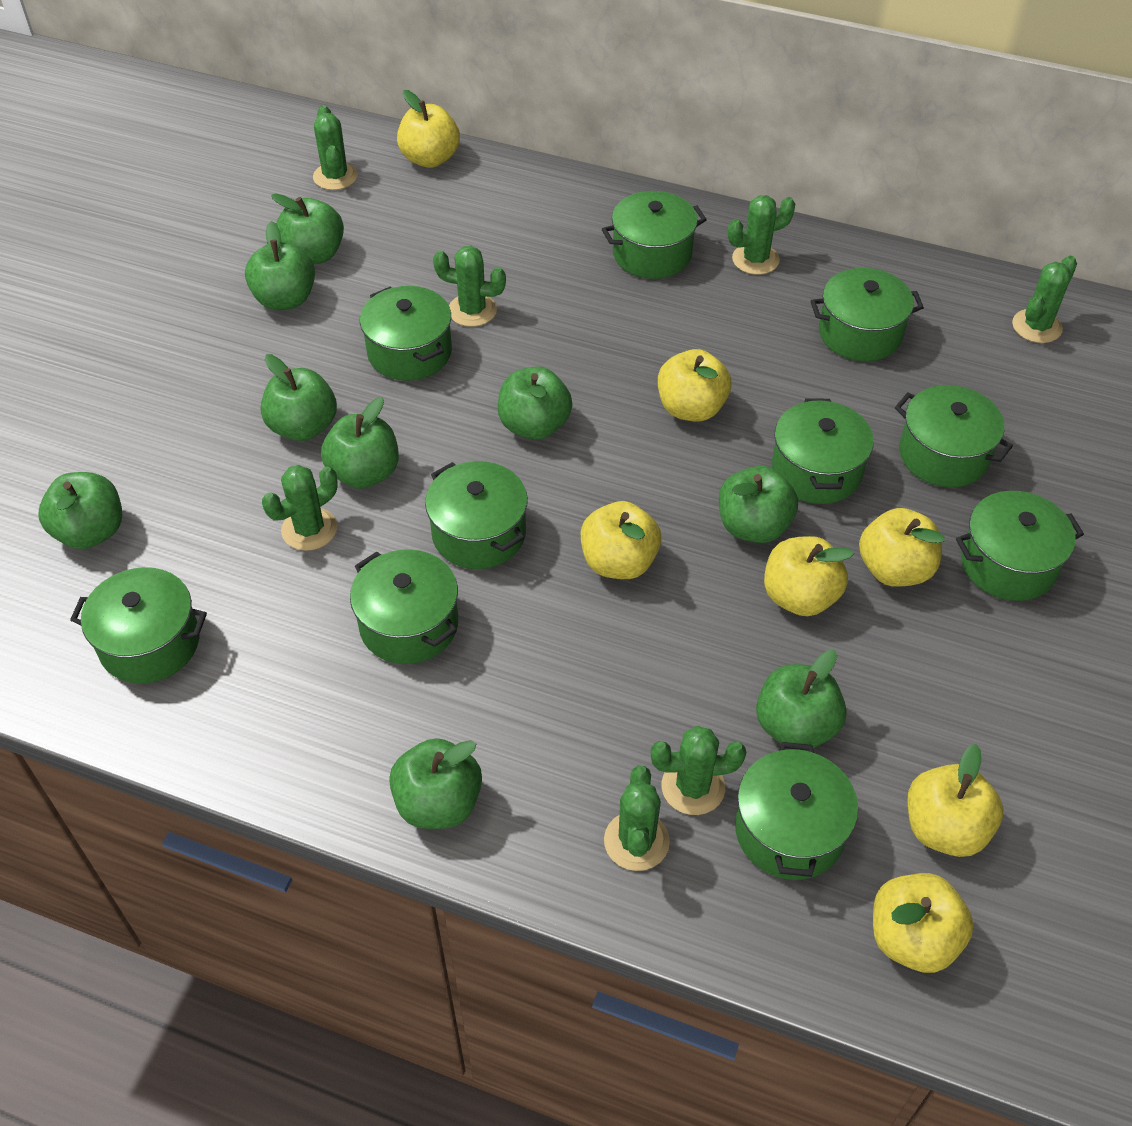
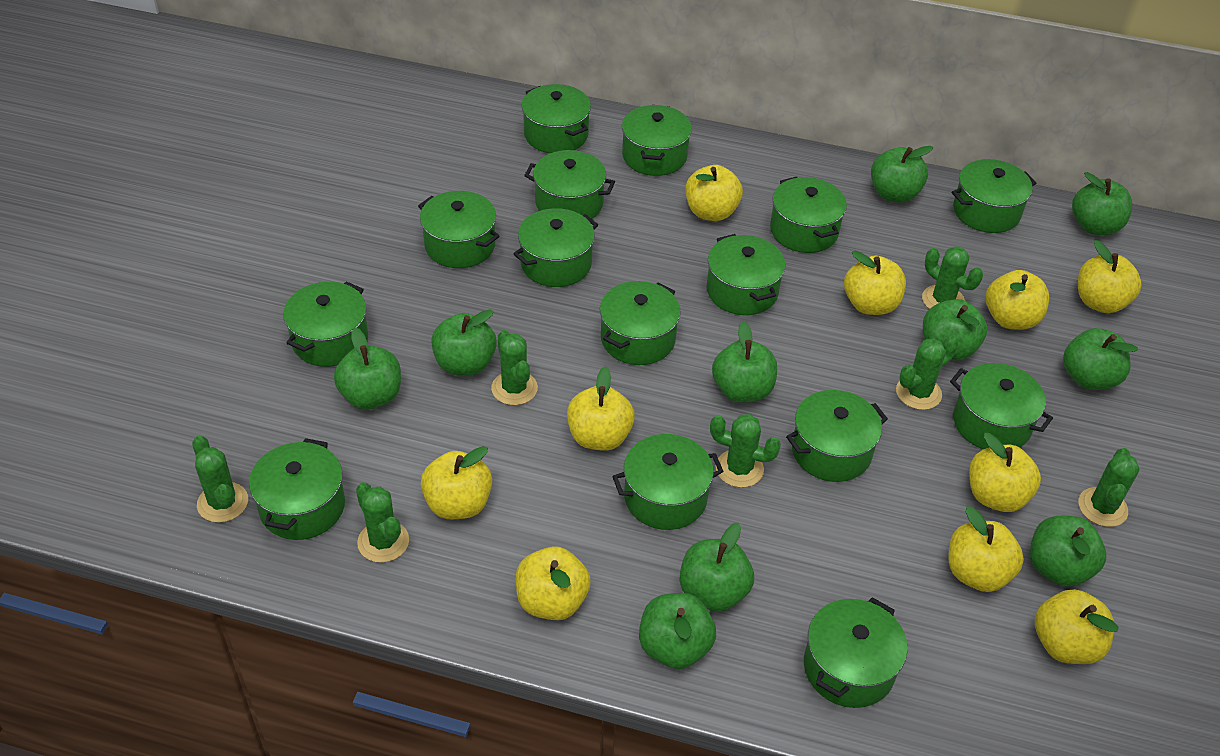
green apple: [38,472,122,549] [245,221,315,310] [261,354,337,441] [271,193,344,264] [321,397,399,489] [389,738,482,829] [498,366,572,440] [719,466,798,543] [756,650,846,750] = 9 -> [334,328,401,410] [431,309,497,376] [639,593,716,669] [680,523,754,612] [712,321,777,403] [871,146,933,203] [923,299,987,360] [1030,516,1106,586] [1063,328,1138,390] [1072,172,1132,235] = 10
green pot: [70,567,207,684] [350,549,458,664] [360,286,452,381] [425,461,528,569] [602,191,707,279] [735,742,858,880] [772,398,874,504] [810,268,924,361] [895,385,1013,487] [956,491,1084,601] = 10 -> [249,438,345,540] [283,281,368,367] [418,191,500,268] [513,208,598,287] [522,84,591,153] [524,150,615,219] [600,281,681,365] [612,434,723,530] [622,105,692,176] [707,234,785,315] [770,177,847,253] [786,390,888,482] [804,597,907,708] [950,363,1053,449] [952,159,1036,233] = 15
yellow apple: [397,90,460,168] [581,501,661,579] [658,349,732,422] [764,536,854,616] [859,508,945,587] [873,873,974,973] [907,744,1003,857] = 7 -> [421,446,492,519] [516,546,591,620] [567,366,635,450] [685,165,743,221] [844,250,906,315] [948,506,1024,592] [969,433,1041,512] [986,270,1049,330] [1035,589,1118,664] [1078,240,1142,313] = 10

